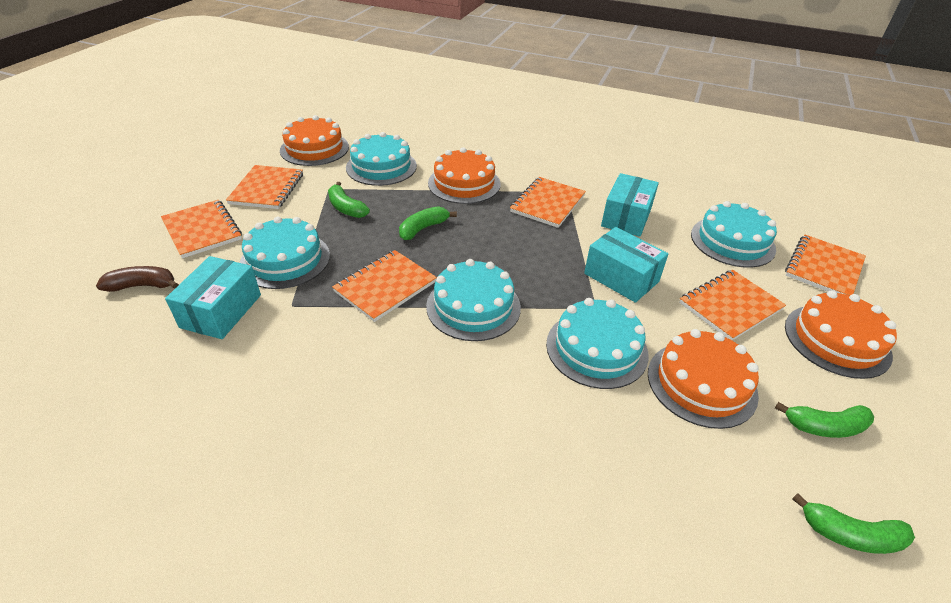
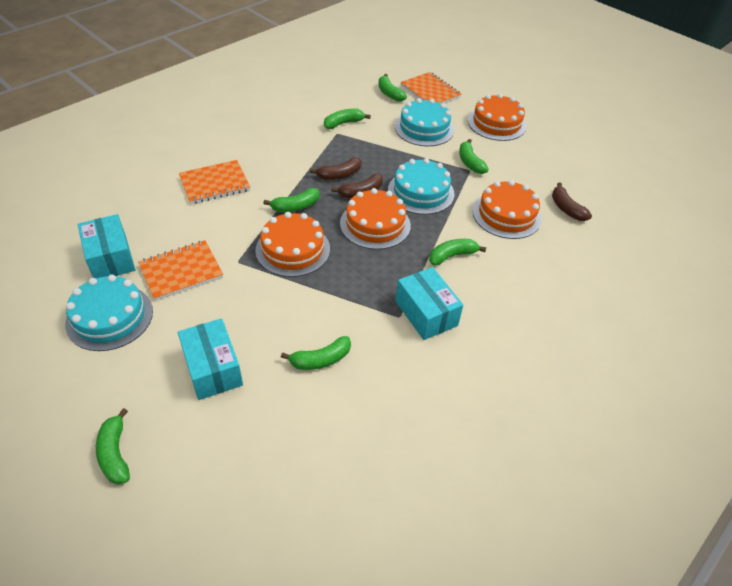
brown banana: [96,266,179,292] = 1 -> [310,157,362,180] [331,174,383,198] [552,182,592,221] = 3
green banana: [328,182,370,218] [399,206,457,240] [775,402,874,438] [792,493,915,554] = 4 -> [96,408,130,485] [263,188,320,212] [281,336,351,370] [324,109,371,129] [378,74,407,102] [429,239,486,265] [459,139,489,174] = 7
orange notebook: [161,200,242,258] [226,165,303,209] [332,250,437,322] [510,177,586,228] [679,270,786,341] [785,235,866,295] = 6 -> [138,240,223,301] [179,160,250,204] [401,72,462,104] = 3
turquoise cake: [240,216,330,289] [346,132,417,186] [426,259,521,341] [546,298,649,389] [691,201,777,268] = 5 -> [65,275,153,351] [388,158,455,215] [395,98,454,146] = 3

